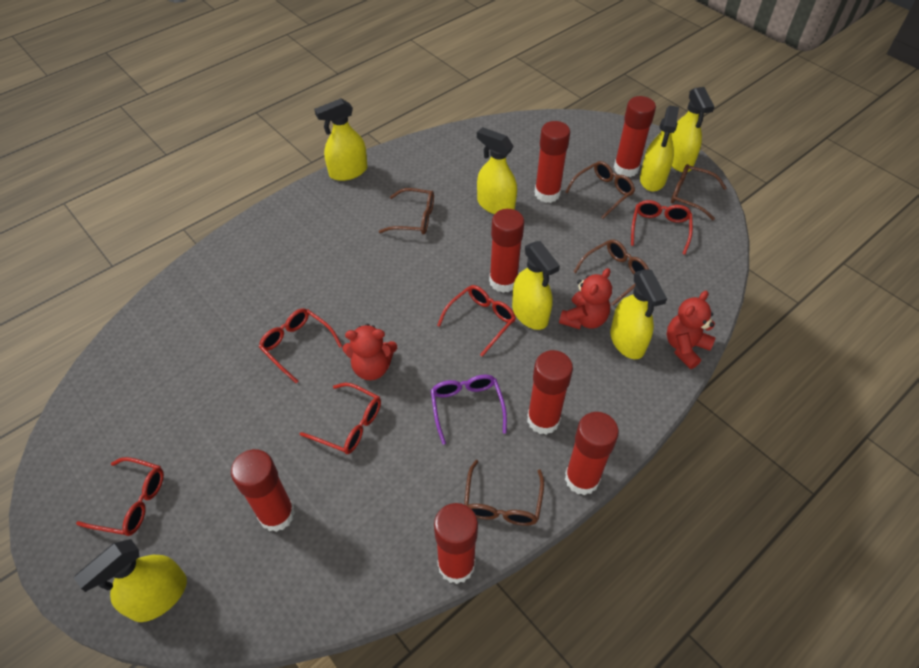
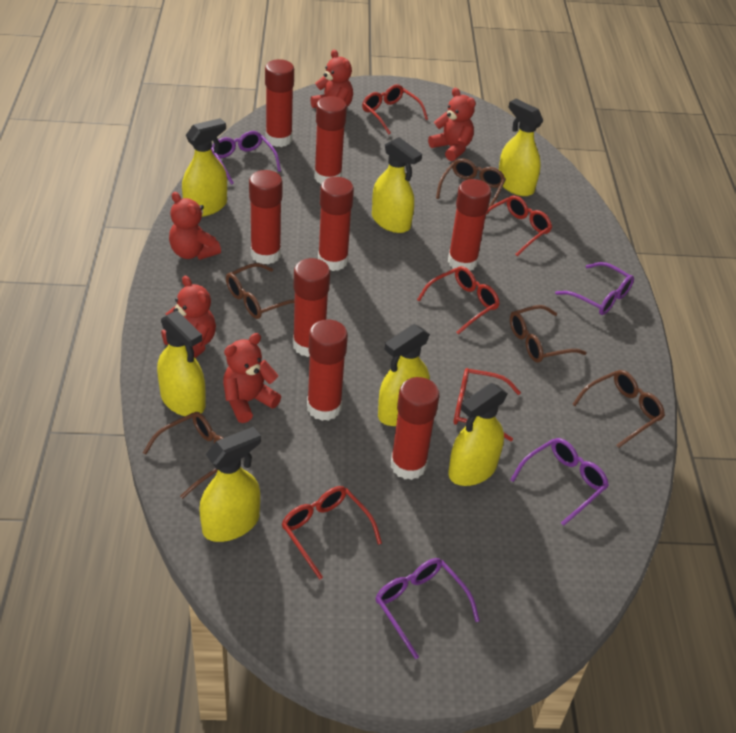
purple glasses: [431,375,507,445] = 1 -> [211,131,281,185] [375,558,480,659] [510,438,609,526] [555,262,634,315] = 4
red glue stick: [231,449,295,532] [434,503,478,584] [489,209,524,293] [527,350,573,435] [535,121,570,203] [565,412,619,495] [614,96,656,177] = 7 -> [249,170,283,265] [265,59,294,147] [293,258,330,357] [307,319,348,421] [314,96,347,184] [318,177,354,271] [391,377,440,480] [448,179,491,271] = 8
red teddy bear: [343,324,397,380] [559,268,612,329] [667,291,716,369] = 3 -> [161,276,216,358] [169,192,221,260] [223,333,281,423] [311,49,353,108] [428,88,476,161] = 5

